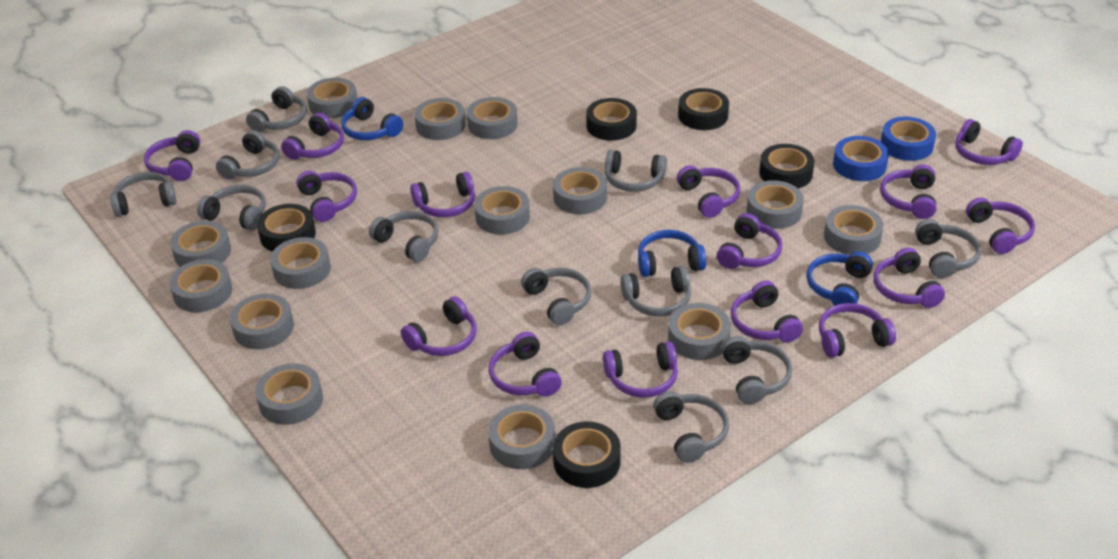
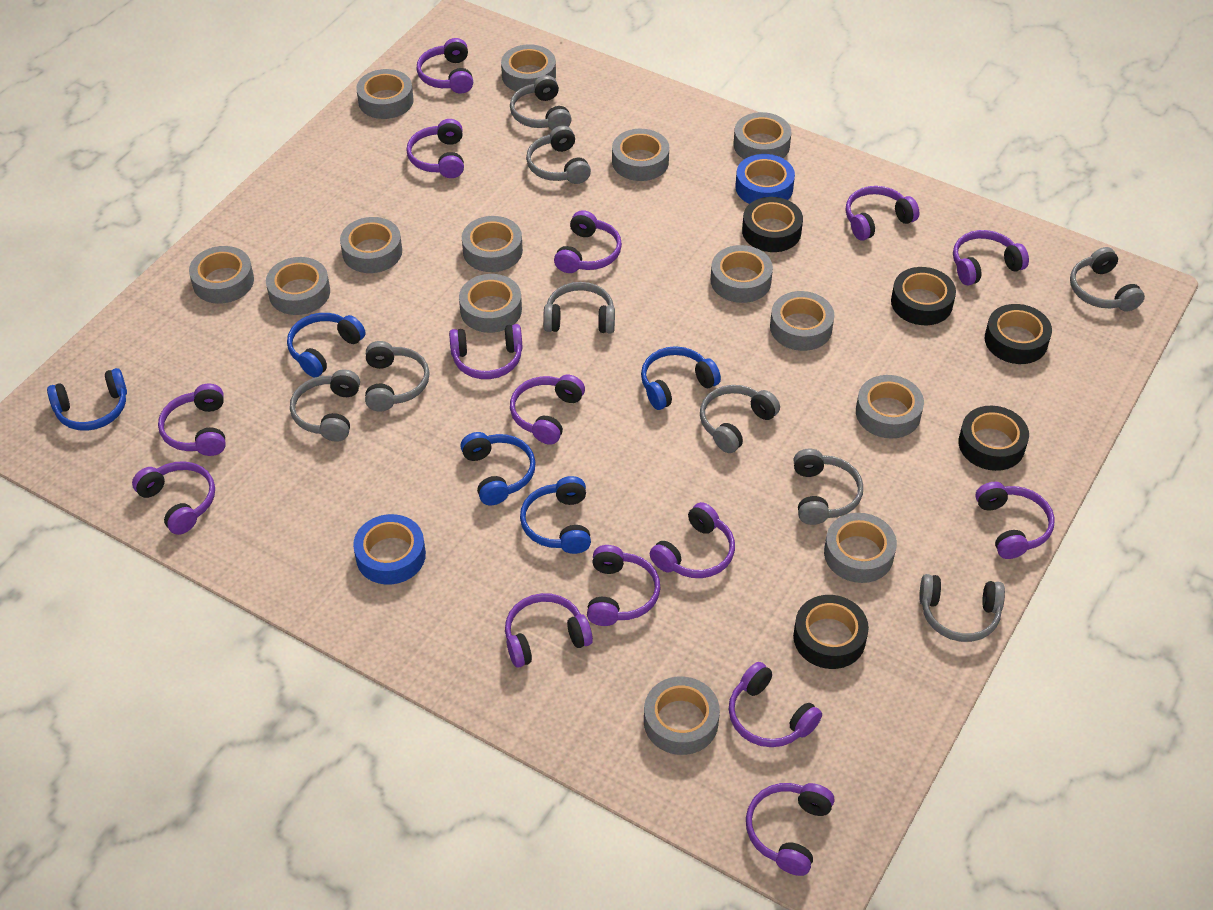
blue headphones: [341,97,403,140] [638,230,706,277] [806,251,873,306] = 3 -> [47,368,127,431] [287,313,366,378] [460,432,536,505] [520,476,591,554] [641,346,721,410] = 5
grey headphones: [110,172,177,217] [197,185,266,230] [216,130,280,180] [246,86,307,132] [369,211,438,262] [521,268,591,326] [605,150,667,192] [621,266,691,317] [653,391,729,463] [721,336,792,404] [915,219,981,278] = 11 -> [290,369,360,442] [365,341,430,411] [510,75,571,130] [526,125,591,184] [543,282,615,333] [700,385,780,453] [793,448,863,525] [919,574,1005,642] [1070,247,1145,312] = 9

